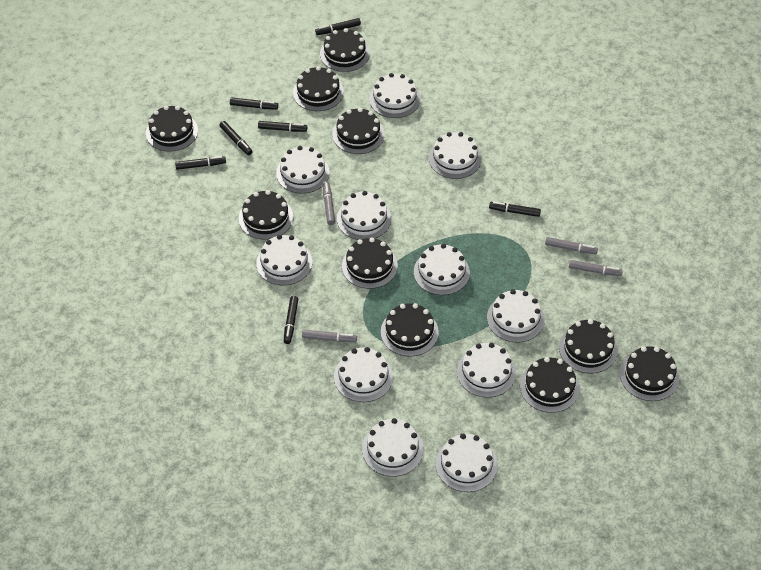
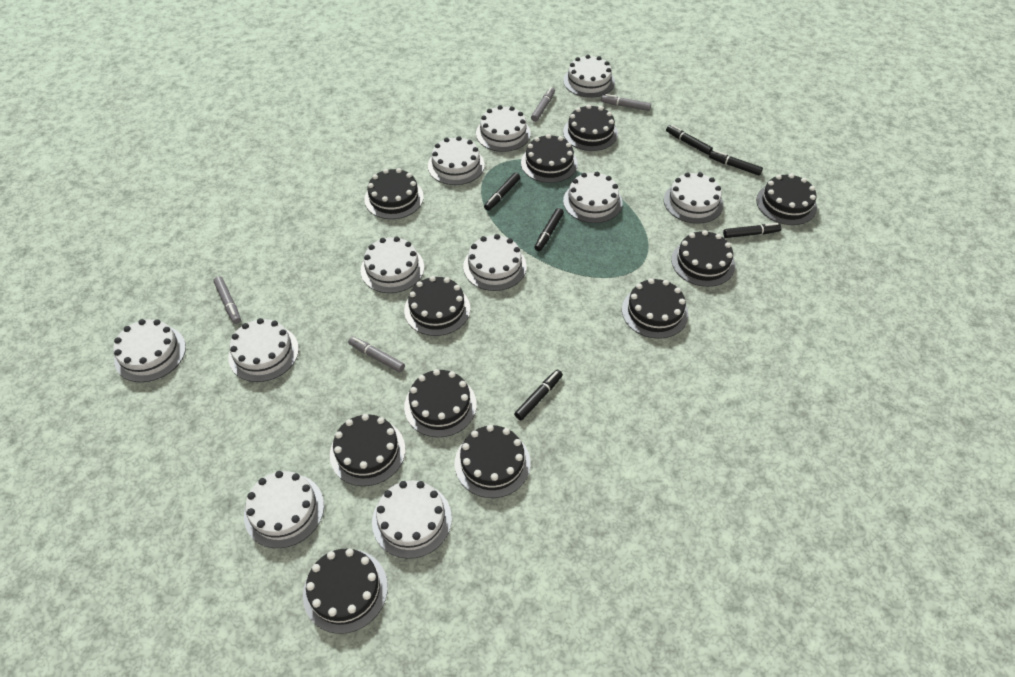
black cake: [146,106,198,152] [239,190,293,240] [293,66,344,111] [320,28,370,72] [332,108,385,154] [342,237,398,289] [381,303,439,357] [520,357,579,413] [559,319,618,373] [620,346,679,401] = 10 -> [303,548,388,634] [330,414,405,486] [364,168,424,219] [404,276,470,336] [404,369,477,437] [455,425,530,498] [521,134,578,183] [563,104,618,151] [622,278,688,339] [671,230,735,287] [756,173,817,225] = 11
black marker: [175,156,226,170] [219,121,253,155] [230,97,278,110] [258,121,307,132] [284,296,298,344] [315,18,361,35] [489,202,541,217] = 7 -> [484,173,520,211] [514,370,563,420] [534,208,564,251] [666,125,713,155] [709,150,763,175] [723,223,782,238] = 6

